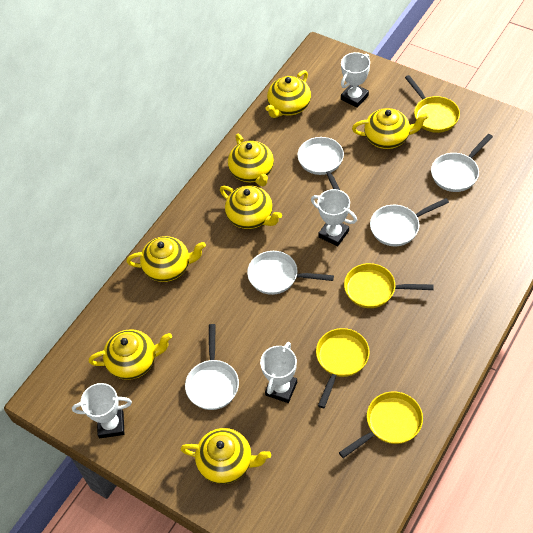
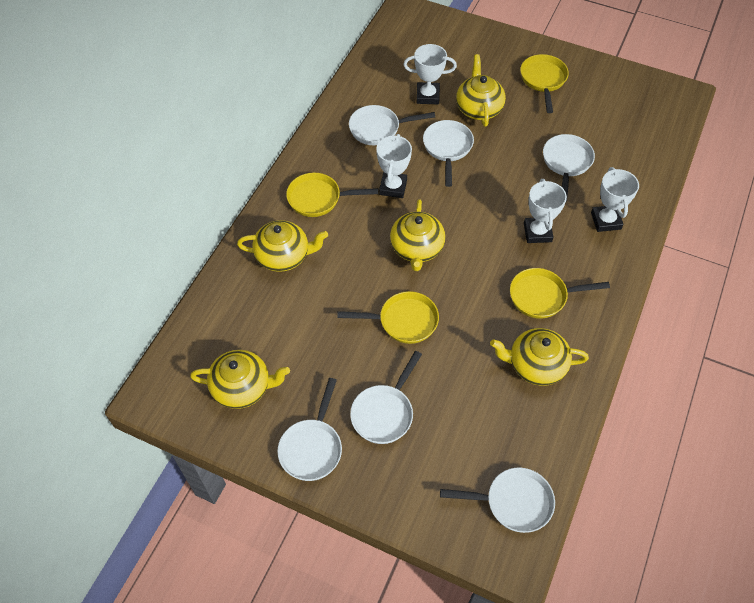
white pan: [185,324,239,410] [247,251,334,295] [298,137,344,190] [370,198,449,246] [431,134,493,192] = 5 -> [277,378,342,481] [349,105,435,145] [350,351,422,444] [423,120,474,187] [440,468,555,533] [543,134,595,201] = 6
yellow teapot: [89,329,172,380] [126,236,206,282] [180,428,271,484] [220,185,282,229] [228,134,274,186] [265,70,311,118] [352,108,429,149] = 7 -> [190,350,290,409] [237,220,328,272] [390,199,445,271] [456,54,506,127] [490,328,589,386] = 5

